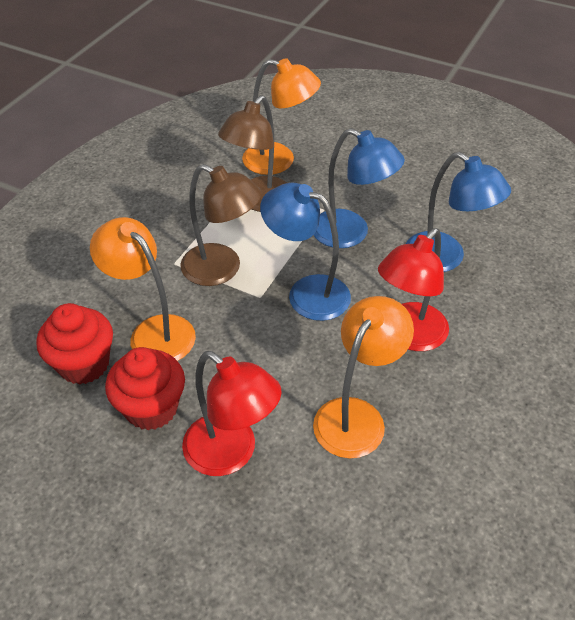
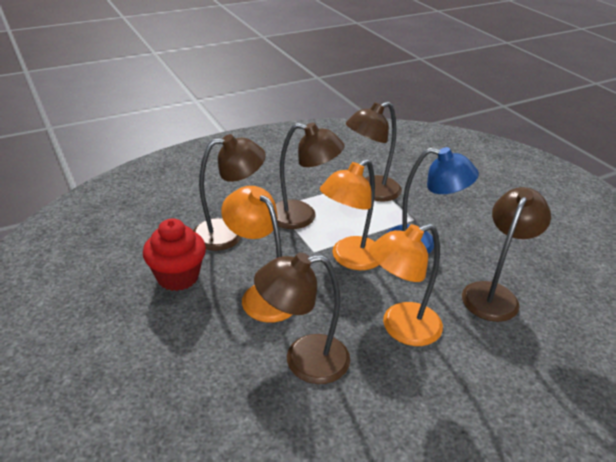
blue lamp: [260,183,351,321] [314,128,405,248] [406,152,511,272] = 3 -> [386,147,479,254] = 1
brown lamp: [180,164,262,286] [218,95,287,212] = 2 -> [193,134,266,251] [254,252,350,384] [276,123,345,229] [346,102,402,202] [462,187,551,322] = 5
red cupcake: [36,303,113,385] [105,347,185,430] = 2 -> [143,219,206,291] = 1
red lamp: [182,351,281,476] [378,228,449,351] = 2 -> none = 0

